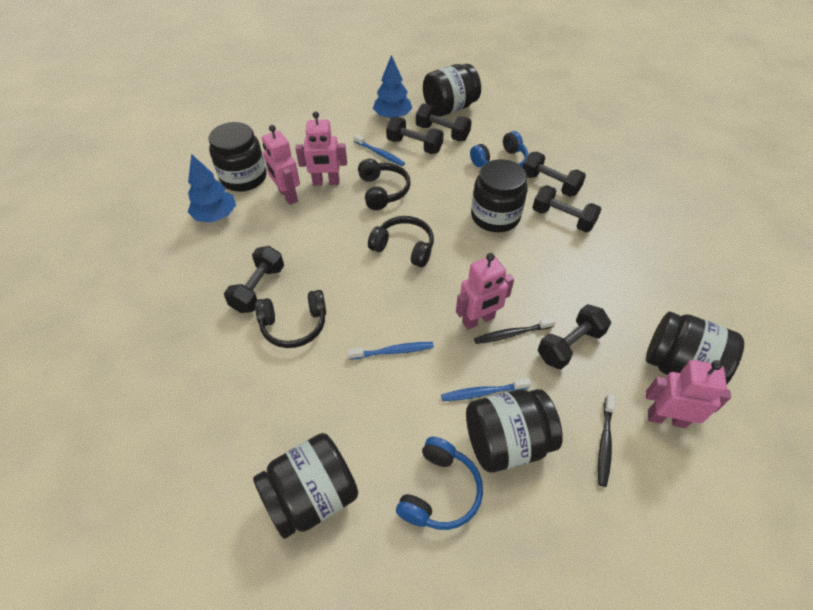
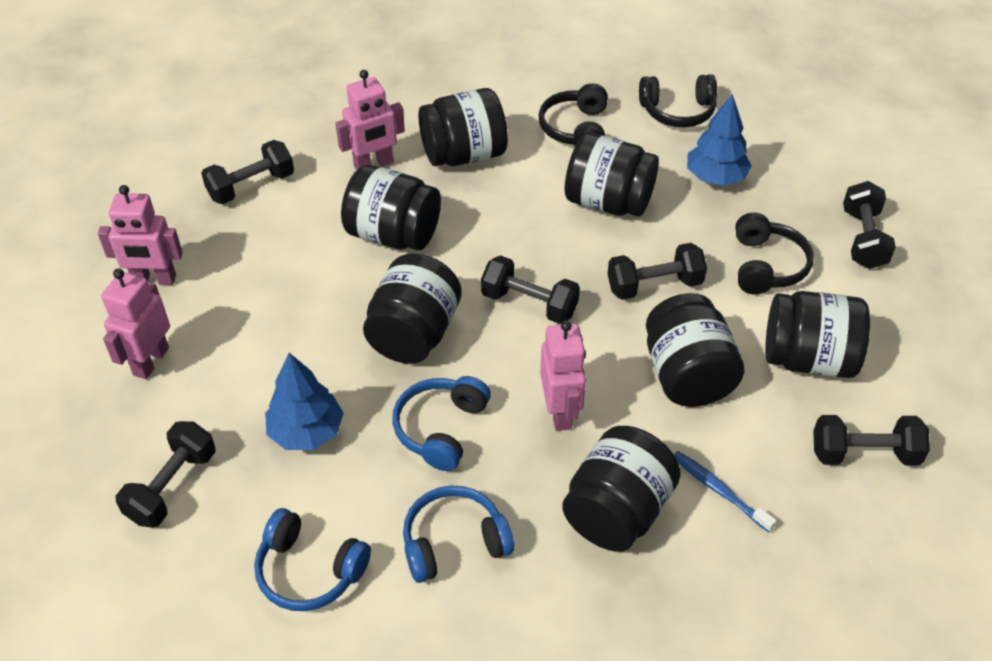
black jar: [208,122,267,192] [253,433,358,539] [423,64,481,117] [466,389,563,473] [471,159,527,232] [646,312,744,384] = 6 -> [341,165,441,250] [363,254,462,364] [418,88,508,166] [562,426,681,552] [565,133,659,217] [646,293,745,407] [765,291,870,378] = 7
black toothbrush: [474,317,556,344] [598,394,615,487] = 2 -> none = 0
blue headphones: [396,437,483,530] [470,131,528,167] = 2 -> [254,508,371,611] [392,376,491,471] [403,485,514,583] = 3
blue toothbrush: [348,342,434,360] [353,134,405,166] [441,378,531,401] = 3 -> [674,451,777,532] = 1

